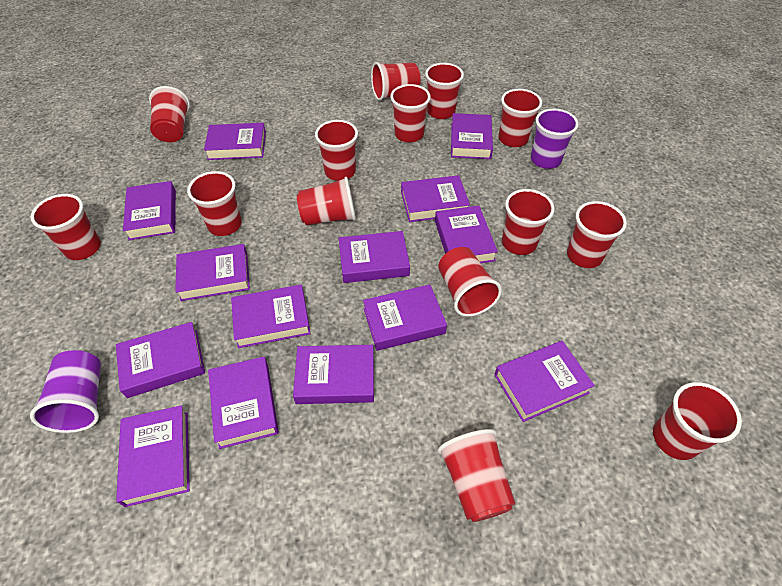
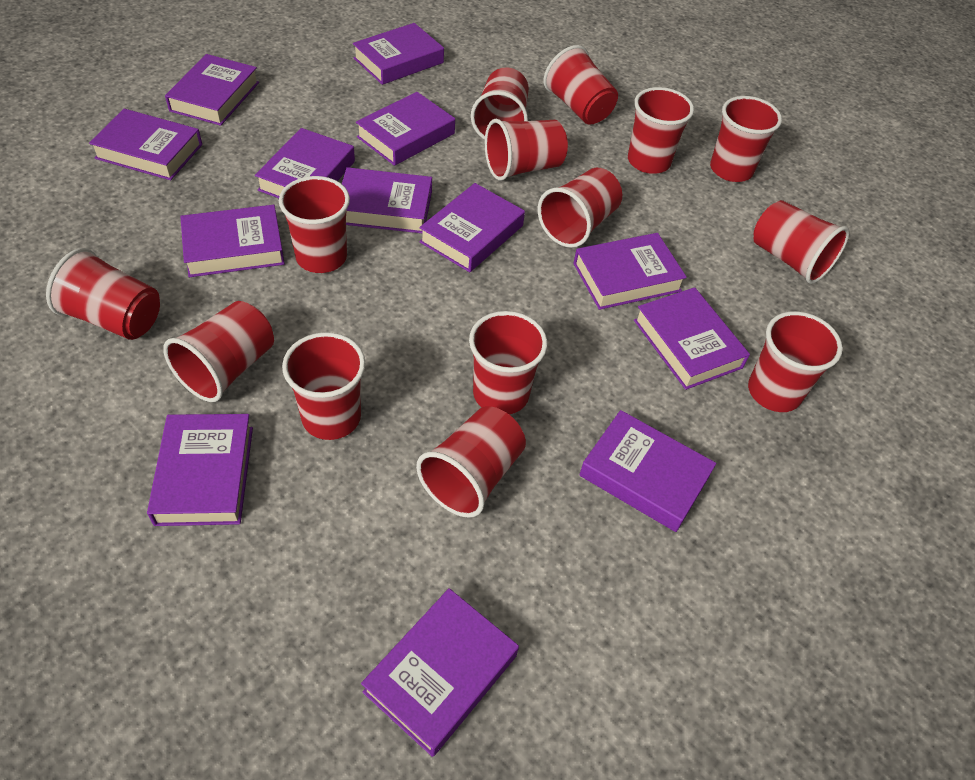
purple book: [116,322,205,398] [116,405,190,507] [123,181,176,240] [175,244,250,301] [204,123,266,160] [208,357,279,449] [231,285,311,348] [293,345,374,404] [339,231,410,283] [363,285,447,351] [401,175,470,222] [435,206,498,263] [451,113,493,159] [494,341,595,422] = 14 -> [89,109,202,180] [147,414,253,526] [165,54,259,126] [180,205,285,277] [255,128,355,198] [342,167,432,233] [353,23,444,85] [356,92,455,166] [361,588,519,757] [419,183,525,272] [573,233,687,310] [579,410,716,532] [634,287,750,390] = 13
purple cup: [30,350,101,433] [531,108,579,169] = 2 -> none = 0

